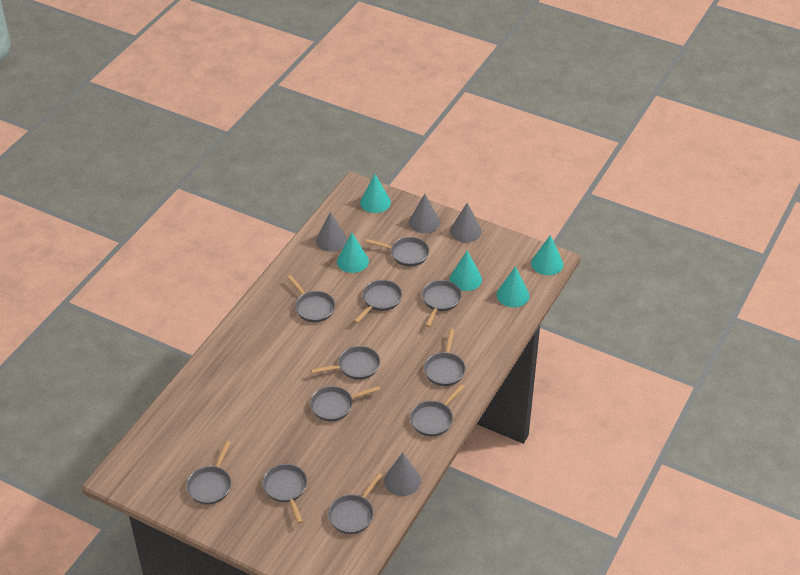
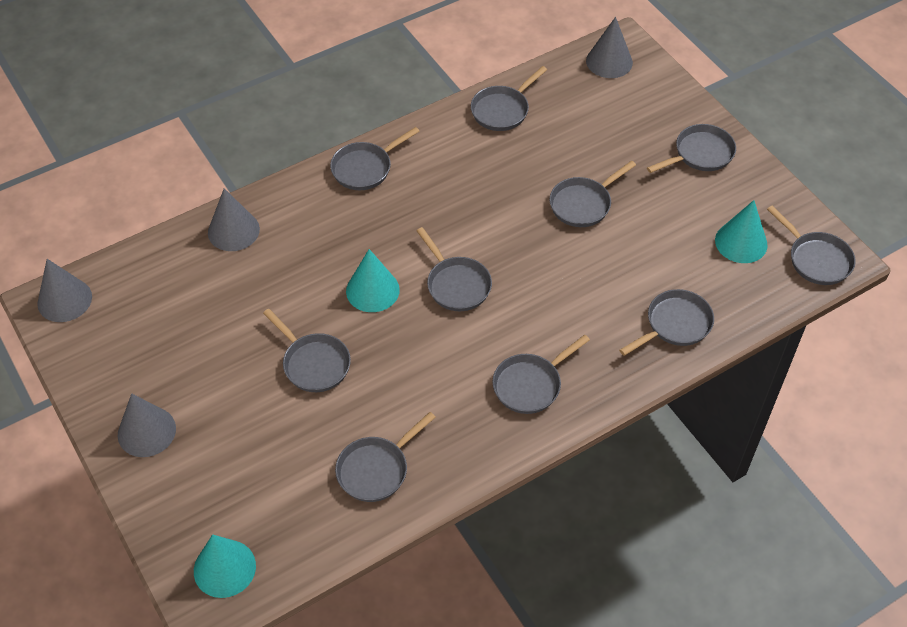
grey pan: [186,441,231,505] [263,464,307,524] [287,275,335,322] [310,386,380,421] [311,346,380,380] [328,473,383,534] [354,280,402,323] [365,237,429,266] [410,384,465,436] [422,280,462,327] [424,329,466,386] = 11 -> [263,309,351,392] [330,127,420,190] [335,412,436,502] [416,227,492,311] [471,66,547,131] [492,335,590,414] [550,161,636,227] [619,289,714,356] [647,124,736,173] [767,206,856,285] = 10
turquoise cone: [337,233,369,273] [360,174,391,213] [450,251,482,291] [497,266,529,307] [531,235,563,275] = 5 -> [194,534,256,598] [346,249,400,312] [715,200,768,263] = 3

